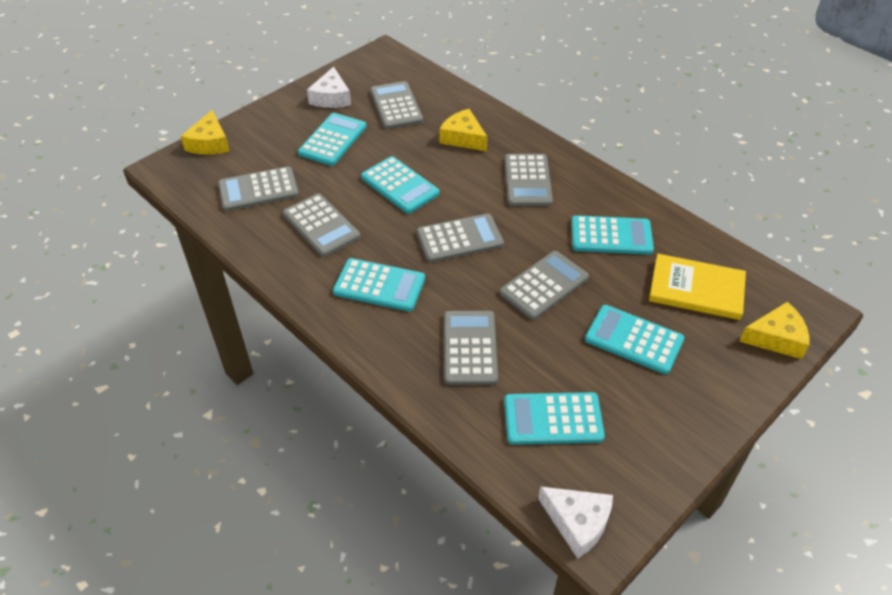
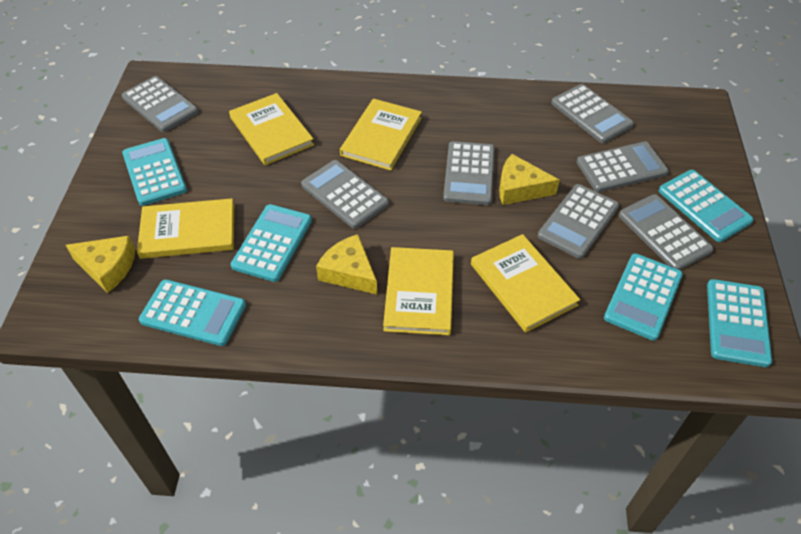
white cheese: [307,67,351,108] [538,486,613,559] = 2 -> none = 0
yellow book: [649,254,746,320] = 1 -> [137,198,234,259] [229,93,314,165] [340,99,422,171] [383,247,454,335] [471,234,580,333] = 5

